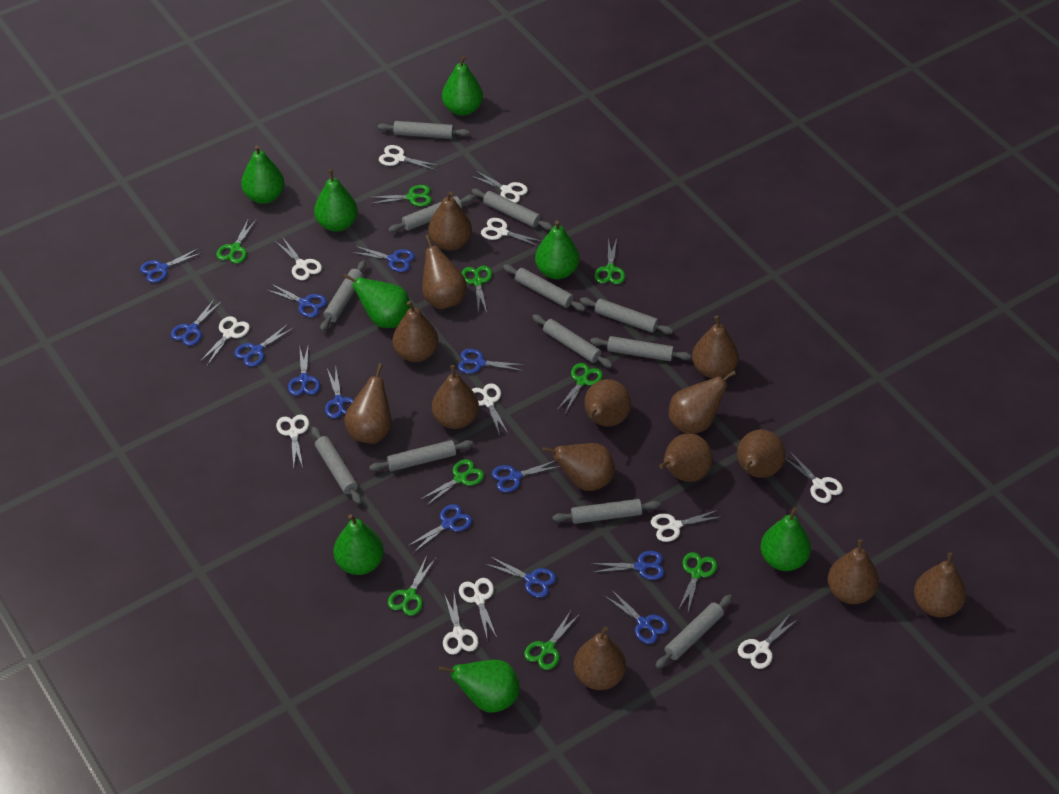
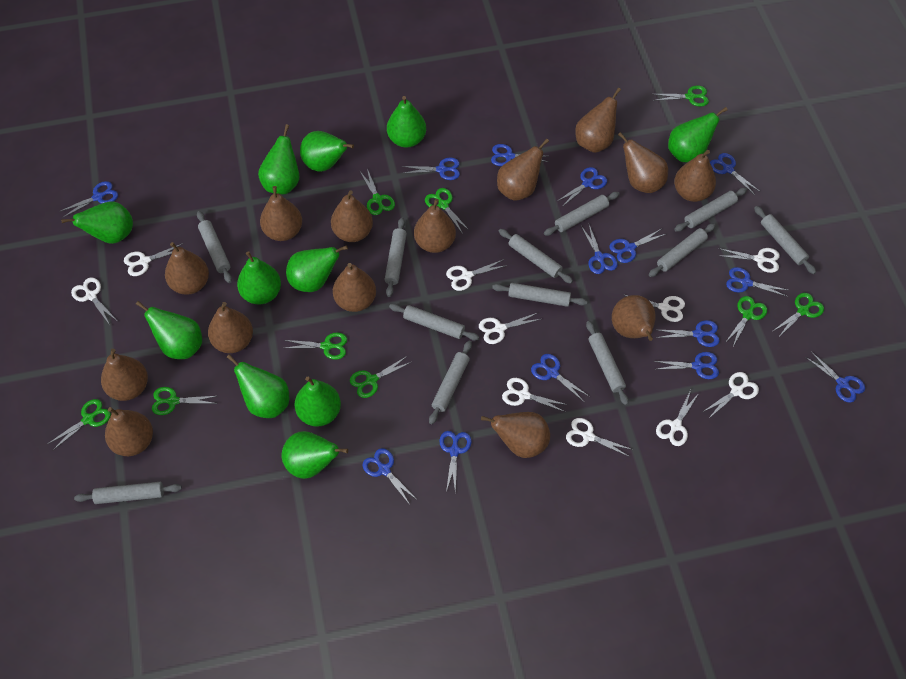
blue scissors: [140,248,202,283] [171,298,222,346] [234,324,294,367] [267,283,327,317] [288,345,320,396] [325,369,354,419] [351,246,415,272] [408,504,472,553] [458,349,525,374] [485,556,556,598] [492,460,561,492] [591,551,664,580] [605,589,669,644] = 13 -> [59,181,118,218] [362,448,416,505] [402,158,460,180] [439,431,472,492] [491,144,548,166] [531,354,590,402] [556,167,607,207] [581,225,618,274] [609,229,666,263] [654,352,719,379] [656,320,720,347] [710,153,761,195] [726,267,788,297] [805,352,865,403] = 14
green pear: [241,145,285,204] [314,169,358,232] [333,514,384,575] [343,273,411,328] [439,660,520,713] [442,55,483,116] [535,220,579,279] [760,507,811,571] = 8 -> [61,201,133,244] [136,301,202,359] [227,354,289,418] [237,251,281,304] [258,124,300,195] [282,431,348,479] [286,245,348,292] [294,377,341,427] [300,131,354,172] [387,96,426,148] [668,107,728,162] = 11
white scissors: [200,316,250,366] [275,238,322,280] [276,414,309,468] [379,145,439,170] [443,593,479,655] [459,578,497,638] [471,170,528,203] [471,383,508,436] [481,218,541,246] [651,510,721,542] [738,615,798,669] [785,452,843,503] = 12 -> [71,277,116,325] [124,243,183,276] [446,259,507,291] [479,312,541,344] [502,378,568,412] [566,418,633,457] [624,295,685,322] [656,390,699,446] [703,372,759,419] [719,248,780,273] = 10

